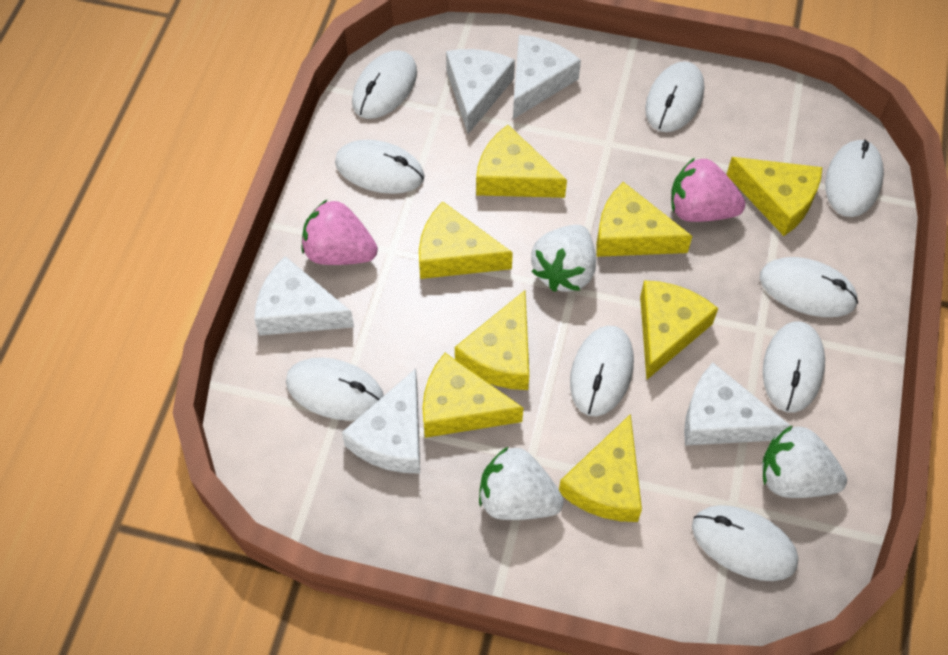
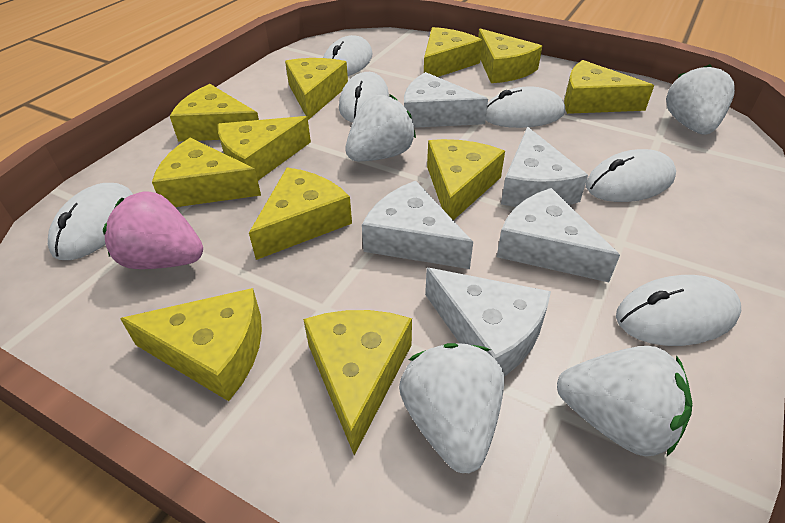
pink strawberry: [302,200,378,265] [671,158,745,222] = 2 -> [103,191,203,269] = 1
white mouse: [286,357,384,421] [335,140,424,194] [352,50,417,119] [570,325,634,417] [645,61,704,132] [692,505,798,581] [760,257,858,317] [763,321,825,413] [825,139,884,217] = 9 -> [48,183,133,260] [323,35,372,76] [339,72,389,122] [486,86,565,128] [586,149,676,202] [616,275,741,346] = 6
white strawberry: [479,446,564,520] [531,225,596,292] [762,425,847,498] = 3 -> [345,94,416,161] [399,343,504,473] [557,346,692,456] [666,64,735,134] = 4
yellow cheese: [419,201,513,279] [422,353,523,438] [455,290,529,390] [476,125,567,198] [559,414,642,522] [596,182,692,257] [640,280,718,380] [726,157,822,236] = 8 -> [120,288,262,401] [152,138,261,207] [170,84,259,142] [218,116,311,180] [249,167,352,260] [285,58,348,120] [303,310,412,455] [424,27,482,77] [427,139,505,220] [478,28,542,83] [564,60,654,114] = 11

